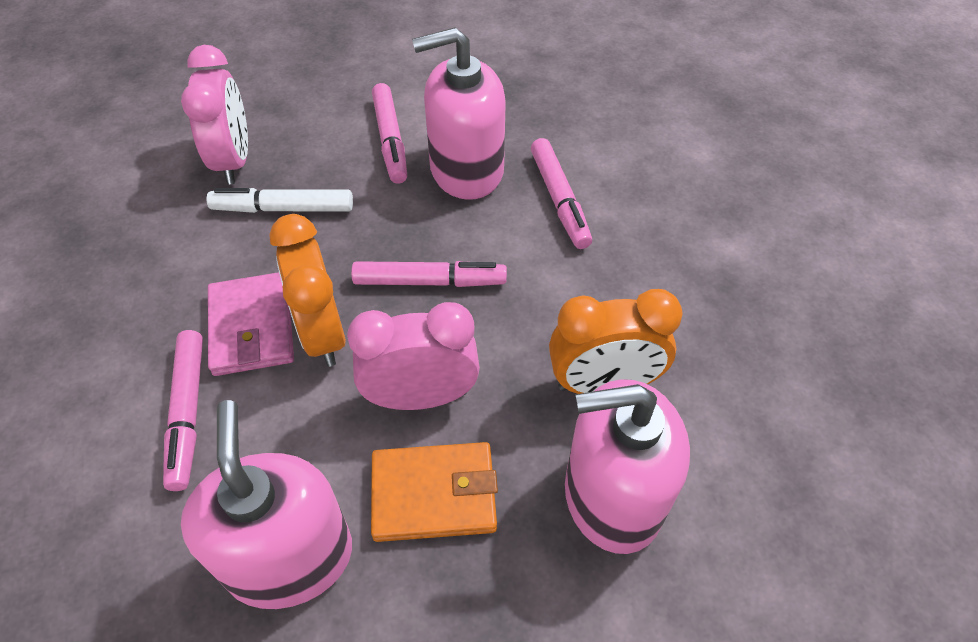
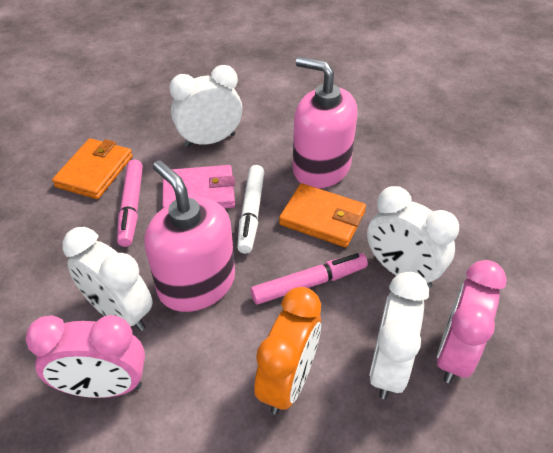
orange clock: [269,214,346,367] [549,289,683,394] = 2 -> [254,287,321,414] = 1
orange wallet: [371,442,498,542] = 1 -> [52,138,133,199] [279,183,366,248] = 2
pink marker: [163,330,203,491] [351,261,507,287] [372,83,407,184] [531,138,592,249] = 4 -> [117,159,143,247] [251,253,368,305] = 2
pink soap dispenser: [181,400,352,609] [412,27,506,200] [565,379,690,554] = 3 -> [144,160,235,312] [293,57,357,189] = 2
white clock: none = 0 -> [62,227,153,331] [169,65,242,147] [367,186,459,288] [369,272,429,399] = 4

